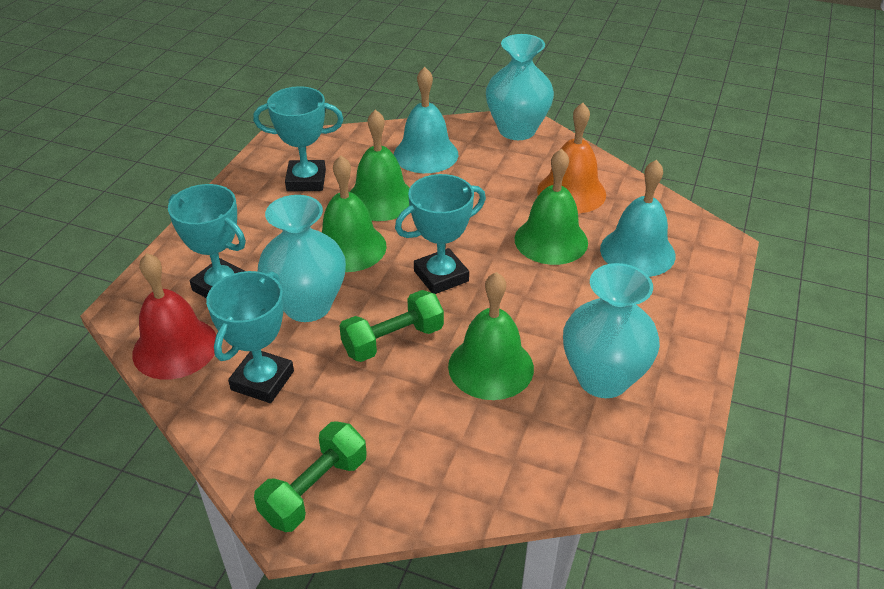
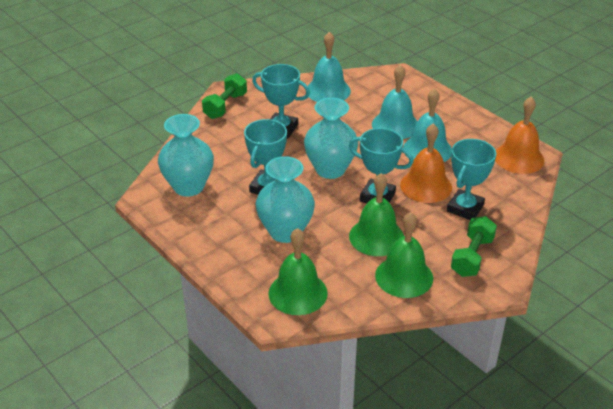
green bell: [322,155,387,272] [350,109,410,221] [448,272,534,400] [514,148,588,265] = 4 -> [268,228,328,315] [349,173,404,256] [375,212,433,298] = 3
orange bell: [537,103,606,213] = 1 -> [400,123,452,203] [495,97,544,174] = 2
red bell: [132,253,216,380] = 1 -> none = 0
turquoise bell: [394,67,458,173] [600,160,676,277] = 2 -> [308,32,351,102] [372,65,418,139] [403,88,452,162] = 3

